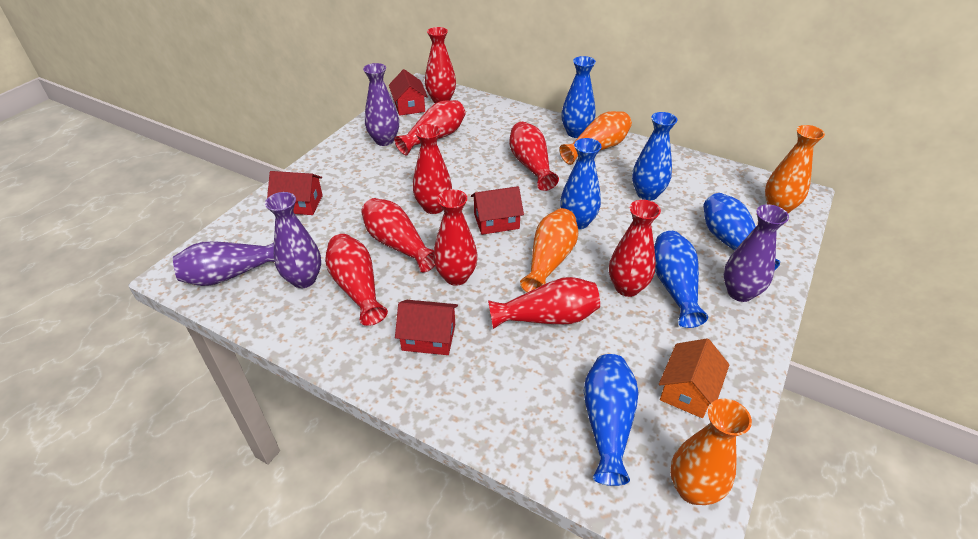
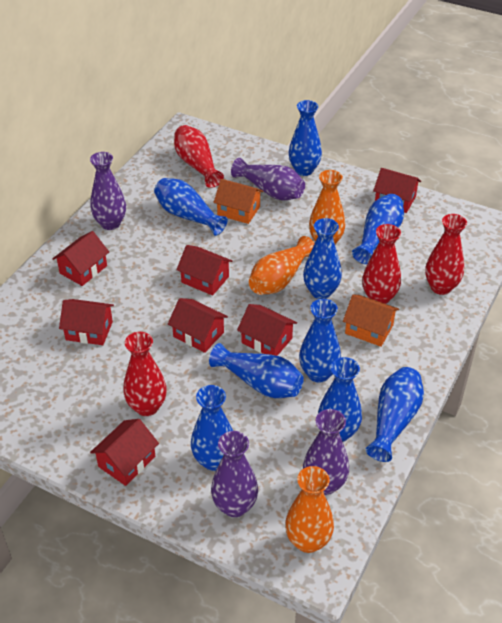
blue vase: [560,138,602,230] [561,56,596,138] [584,354,638,486] [632,112,677,201] [654,231,708,328] [703,193,780,270] = 6 -> [154,178,228,236] [191,385,233,471] [209,343,304,398] [289,100,322,176] [299,299,341,383] [303,218,342,299] [318,357,362,442] [352,194,404,264] [366,367,424,462] = 9
orange house: [659,338,729,418] = 1 -> [214,179,263,224] [343,294,399,347] = 2
orange vase: [520,208,578,292] [559,111,632,165] [670,398,752,505] [765,125,825,213] = 4 -> [249,236,315,295] [285,466,334,553] [309,170,345,244] = 3
red house: [267,171,323,215] [389,69,428,116] [395,300,458,355] [471,186,524,235] = 4 -> [52,231,109,286] [59,299,114,345] [90,419,159,486] [168,298,228,353] [176,245,232,295] [237,304,297,356] [373,168,421,213] = 7
red vase: [325,234,388,326] [361,198,435,273] [394,100,465,156] [413,124,452,214] [425,27,456,103] [433,189,478,286] [488,277,600,329] [509,122,559,191] [609,200,661,297] = 9 -> [123,332,167,416] [174,125,224,188] [362,224,401,304] [425,214,467,295] = 4

